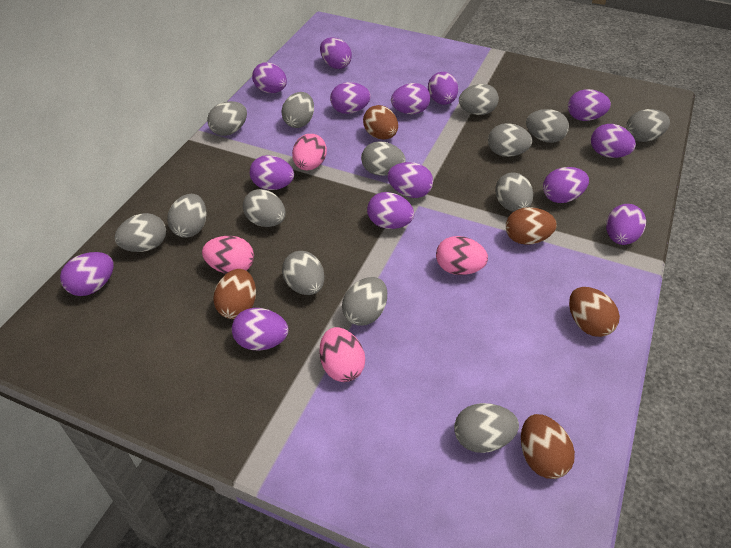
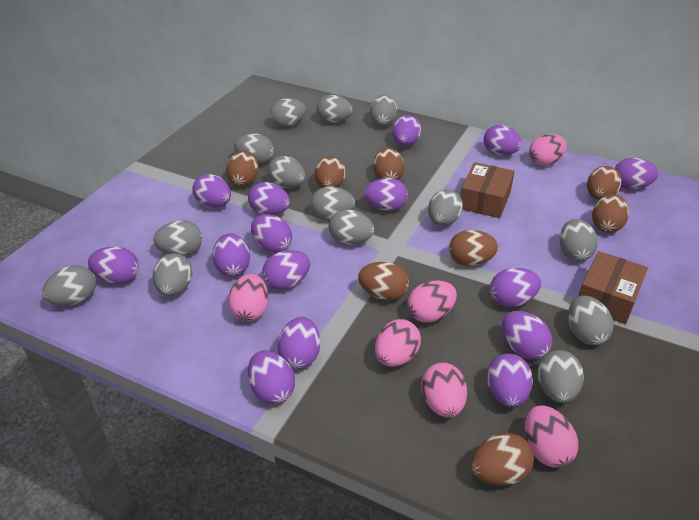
brown box: none = 0 -> [460,162,515,218] [578,251,648,324] = 2
brown egg: [213,269,256,319] [363,105,398,140] [506,207,557,245] [521,414,575,479] [569,287,620,337] = 5 -> [226,150,258,187] [314,156,346,188] [358,262,409,300] [373,147,404,180] [449,230,498,266] [471,433,534,486] [587,166,622,200] [592,194,629,233] = 8
pink egg: [202,236,254,274] [292,134,327,170] [320,327,365,382] [436,236,488,275] = 4 -> [228,274,269,322] [375,319,421,367] [407,280,457,323] [421,363,467,417] [525,405,578,468] [529,134,567,166] = 6
purple egg: [60,252,114,296] [232,308,289,351] [250,155,294,190] [252,62,287,93] [320,37,352,69] [330,82,371,114] [367,192,414,229] [387,162,433,198] [391,83,430,114] [428,72,458,105] [543,167,589,203] [568,89,611,121] [591,124,636,158] [606,204,646,245] = 14 -> [88,247,139,284] [192,174,231,208] [213,233,250,277] [248,182,290,215] [248,350,295,404] [251,214,292,253] [262,250,310,290] [278,317,320,369] [364,178,408,211] [392,115,421,146] [483,125,522,155] [487,354,533,407] [490,268,541,307] [502,311,552,359] [614,158,659,189] = 15

